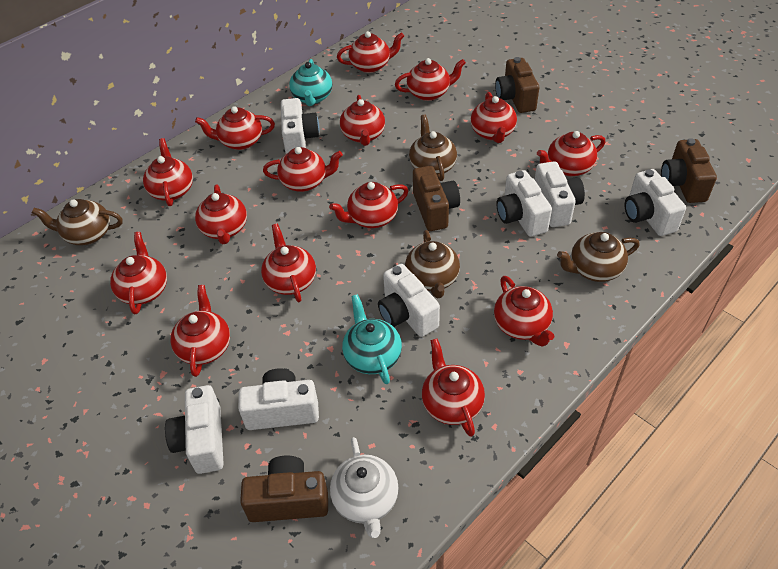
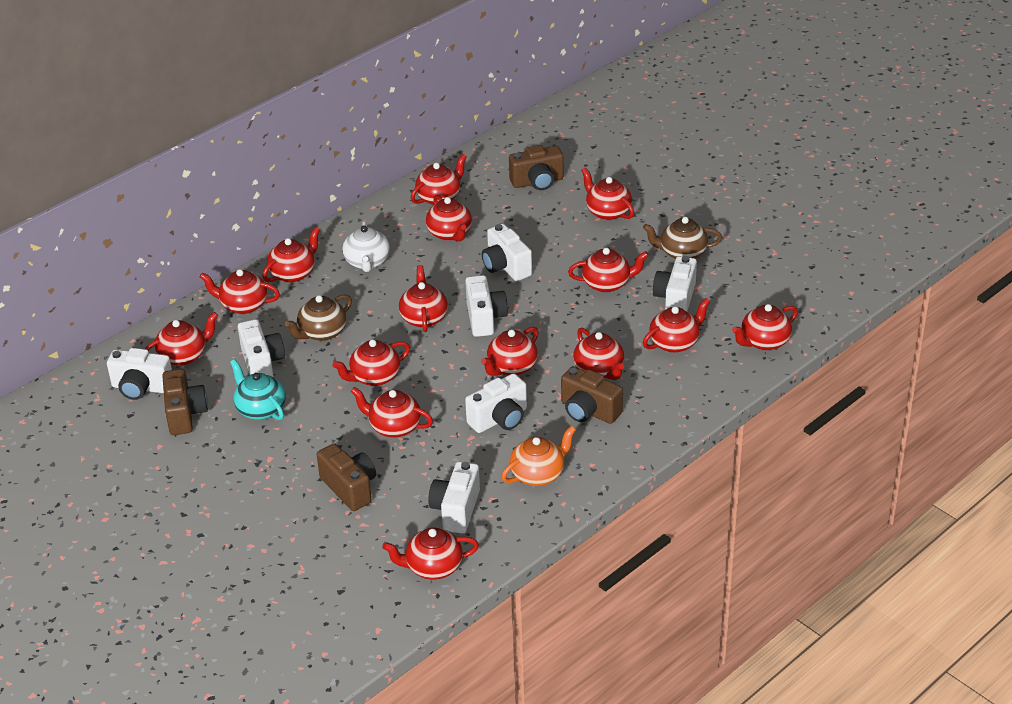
brown teapot: [32,199,123,245] [405,230,460,298] [409,115,457,181] [557,232,639,282] = 4 -> [285,294,352,341] [643,217,722,259] = 2
orange teapot: none = 0 -> [501,426,576,486] = 1
turquoise teapot: [289,59,332,106] [342,294,402,384] = 2 -> [230,359,286,420] = 1

